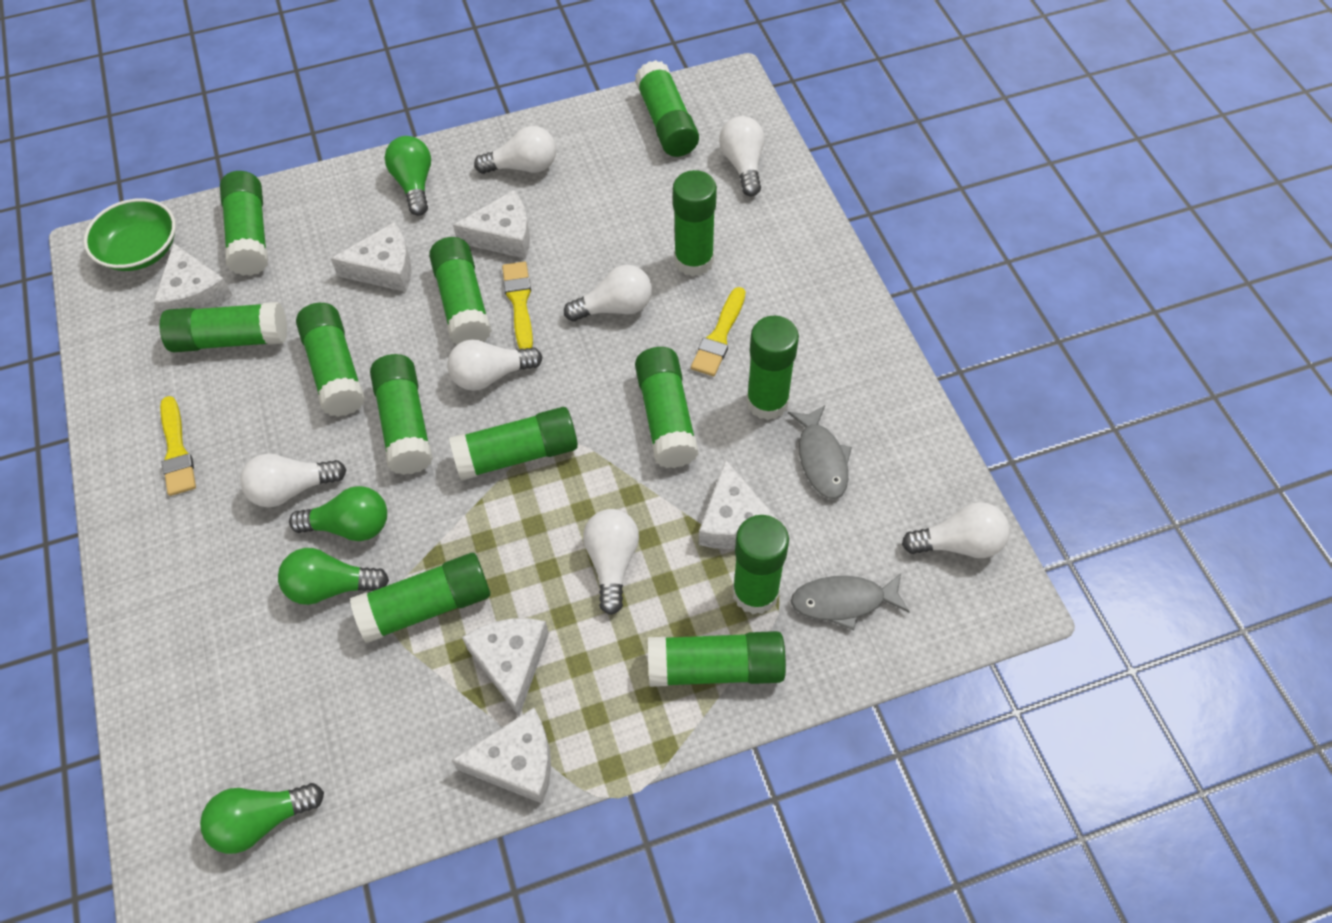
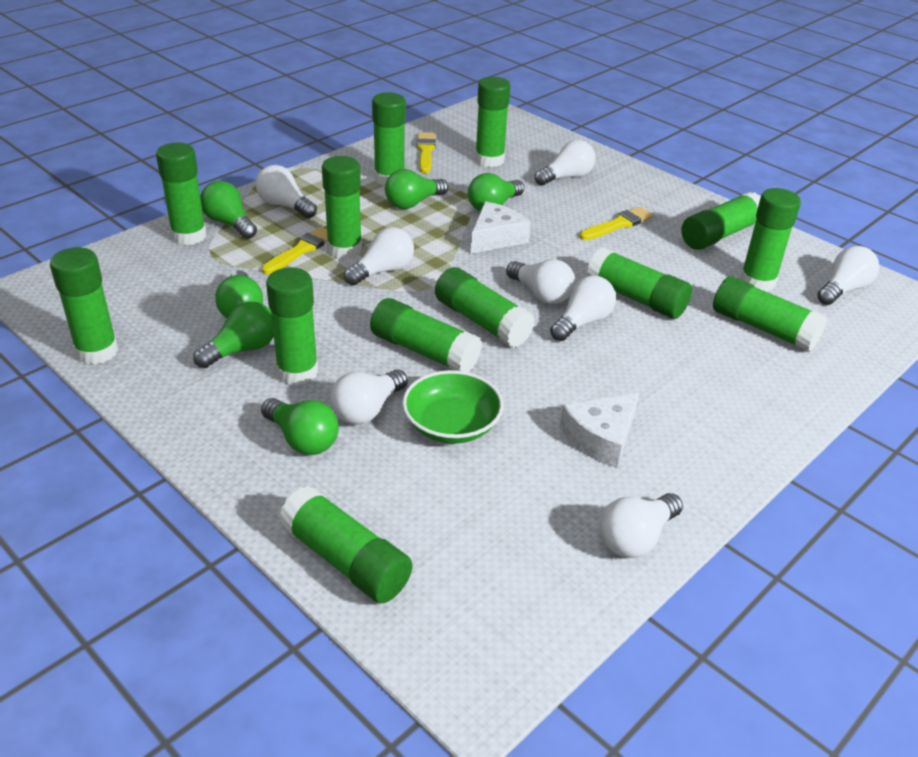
green light bulb: [200,783,324,854] [278,548,389,605] [289,486,387,541] [385,136,431,216] = 4 -> [193,302,274,368] [200,181,257,239] [215,270,263,319] [261,398,339,455] [385,169,448,209] [468,173,524,211] = 6
grey fish: [788,405,852,499] [791,573,910,630] = 2 -> none = 0
white cheese: [154,243,233,314] [330,222,412,292] [451,708,551,804] [453,190,530,259] [462,618,549,716] [699,459,778,549] = 6 -> [471,201,531,254] [560,393,639,468] = 2
white light bulb: [240,453,347,507] [447,339,543,391] [474,126,556,174] [564,265,652,321] [583,509,639,615] [719,116,765,196] [902,502,1010,558] = 7 -> [255,165,317,218] [330,369,408,424] [344,227,414,285] [506,259,575,304] [535,140,595,186] [550,276,616,341] [599,493,683,558] [817,246,879,305] = 8

